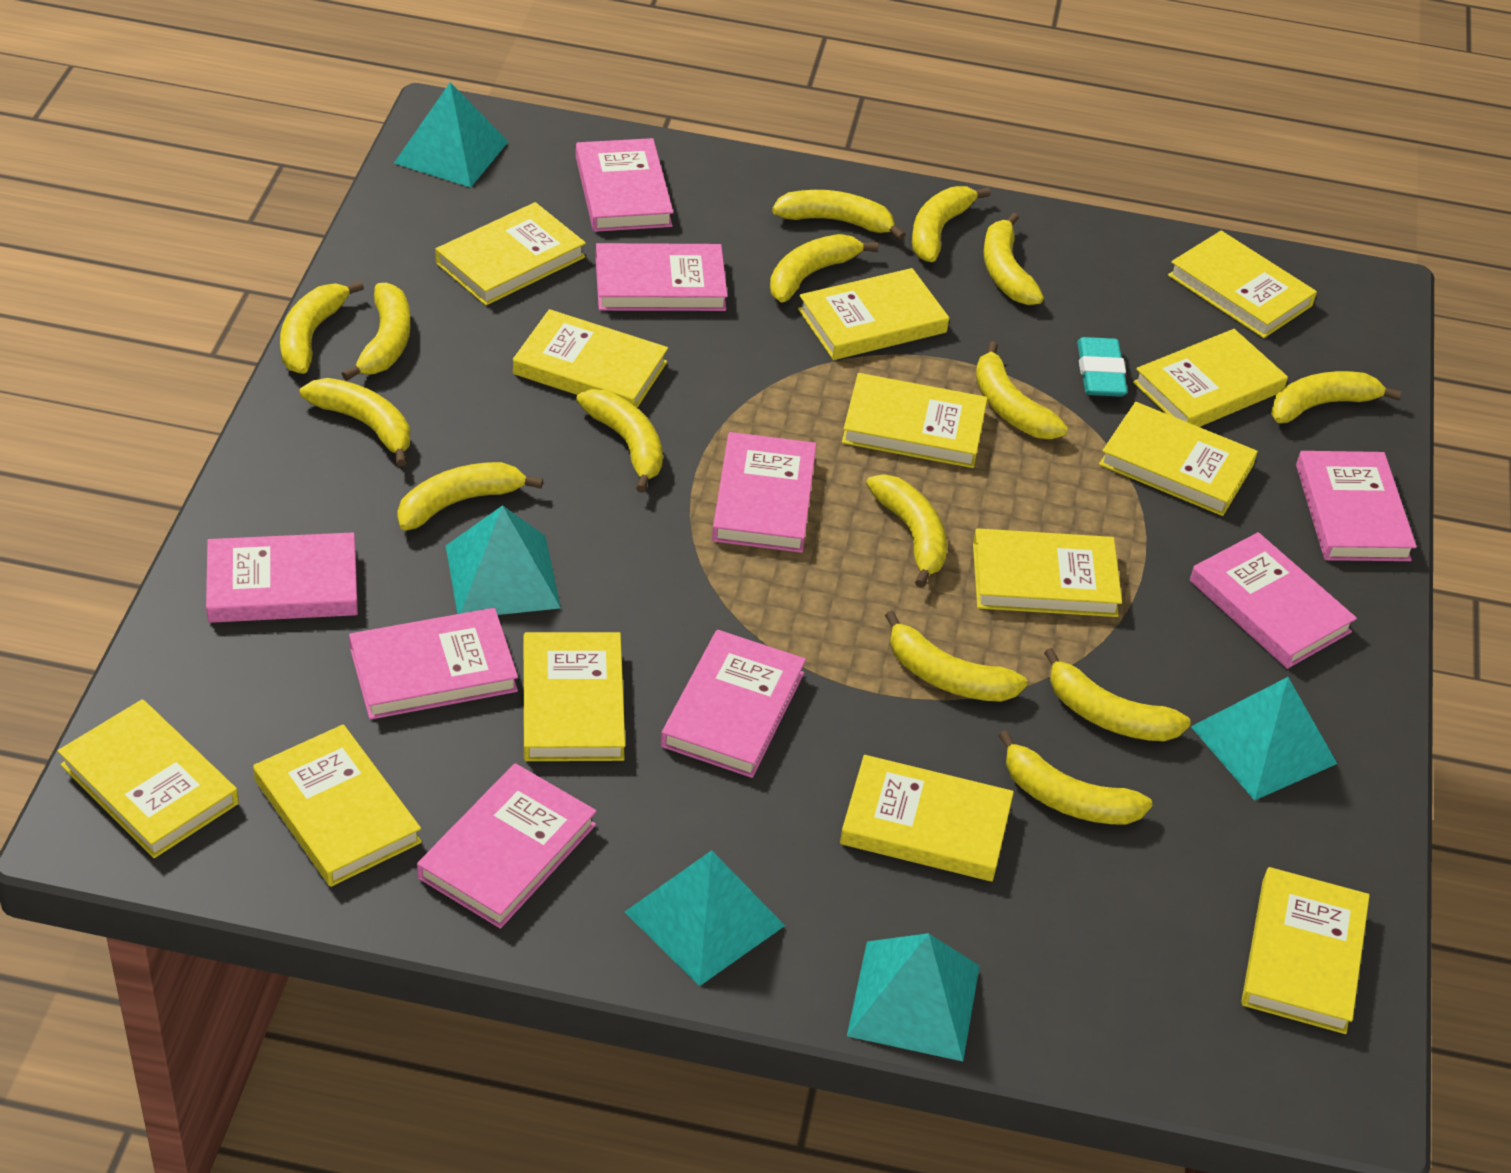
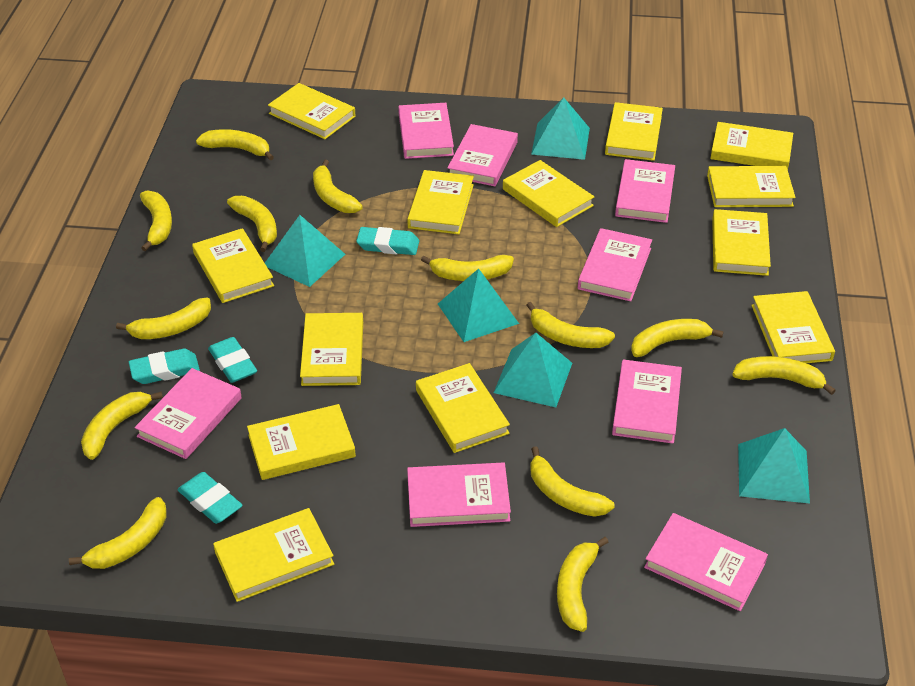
pink book: [206,533,358,623] [349,608,518,720] [417,763,597,929] [576,138,673,232] [596,243,728,311] [661,630,806,778] [712,432,816,553] [1190,532,1357,669] [1296,451,1417,561] = 9 -> [135,368,242,459] [398,103,454,159] [407,463,511,527] [447,124,518,186] [578,228,652,302] [612,359,682,444] [615,159,675,223] [644,513,768,611] = 8
turquoise eraser: [1077,337,1128,397] = 1 -> [129,349,200,384] [177,472,243,524] [208,337,257,383] [356,227,419,255] = 4
yellow banana: [280,281,364,374] [300,378,410,466] [342,283,411,381] [397,462,543,531] [576,389,663,493] [770,234,878,302] [772,190,906,240] [866,474,947,588] [885,611,1028,702] [912,186,991,262] [975,341,1068,439] [983,213,1044,305] [998,730,1153,825] [1044,648,1191,741] [1271,371,1401,423] = 15 -> [69,497,167,569] [81,392,163,460] [116,298,211,339] [140,190,172,251] [196,129,274,160] [227,196,277,252] [313,160,363,213] [421,255,514,281] [526,302,615,348] [530,446,615,517] [557,537,609,632] [631,319,724,357] [732,356,836,395] = 13

